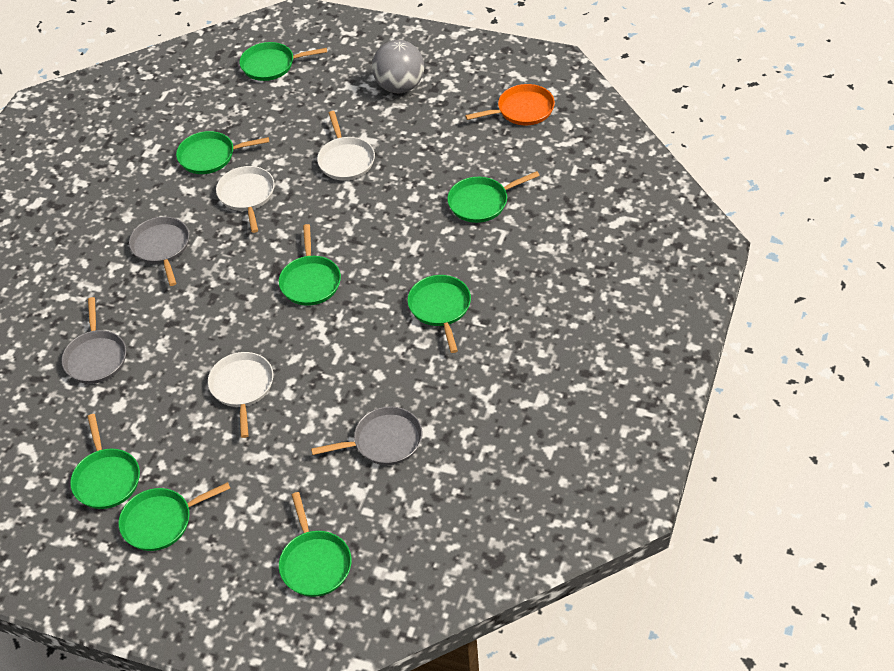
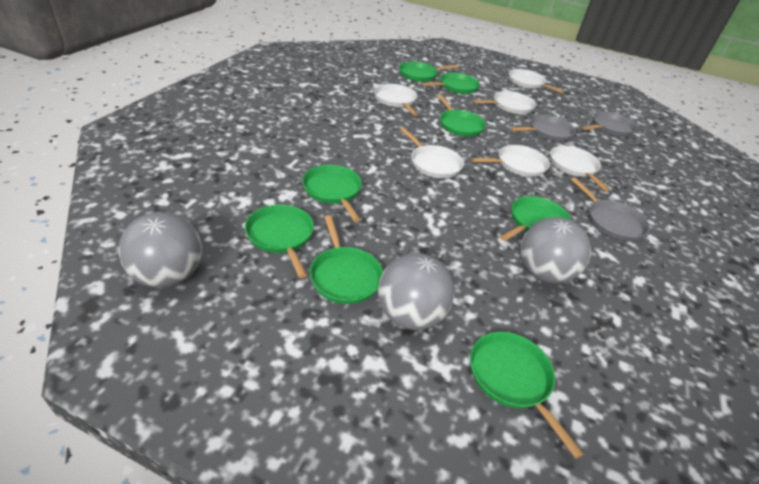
grey ball: [372,40,424,93] = 1 -> [118,212,202,288] [378,253,454,330] [520,217,591,284] = 3
orange pan: [465,84,555,125] = 1 -> none = 0
white pan: [208,352,273,438] [216,166,275,233] [317,111,375,181] = 3 -> [374,84,418,116] [400,127,464,178] [472,145,550,177] [474,91,536,114] [509,69,564,93] [550,146,609,192] = 6

